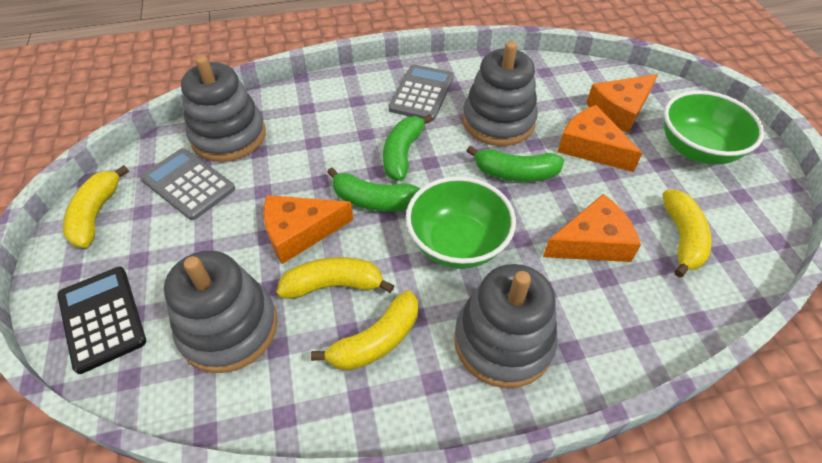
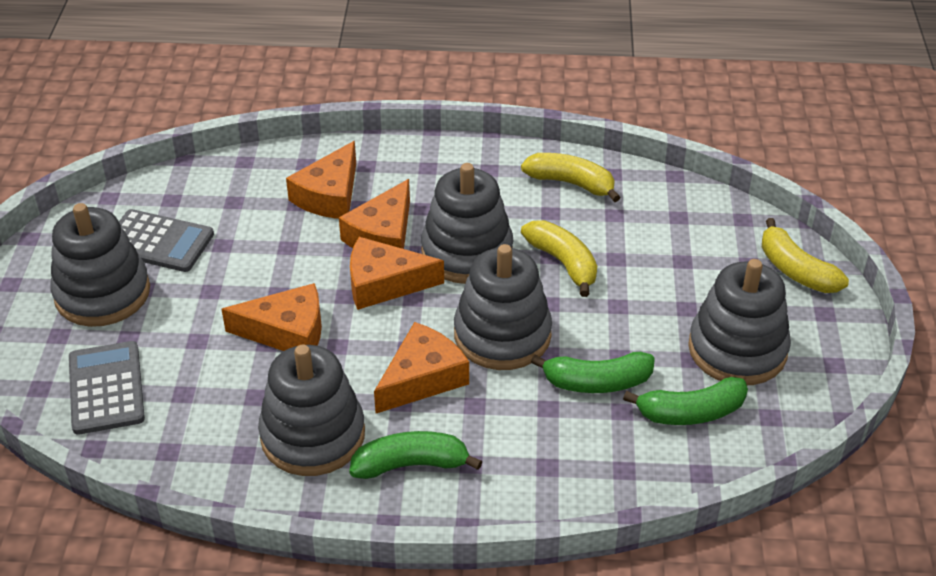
black calculator: [57,266,146,374] = 1 -> none = 0
green bowl: [406,176,516,269] [664,91,764,165] = 2 -> none = 0
grey stacking toy: [164,250,278,373] [181,56,266,162] [454,264,557,388] [462,41,538,146] = 4 -> [50,203,150,327] [258,344,365,476] [421,163,514,284] [454,244,552,370] [688,259,791,385] = 5
orange cheese: [264,195,353,264] [543,194,641,262] [557,105,643,172] [586,74,658,133] = 4 -> [222,283,322,351] [286,141,356,219] [339,179,410,249] [350,237,444,310] [374,322,469,413] = 5
yellow banana: [63,165,129,248] [276,257,394,299] [311,290,418,371] [663,190,712,278] = 4 -> [521,153,621,202] [521,220,597,297] [762,218,849,293] = 3

